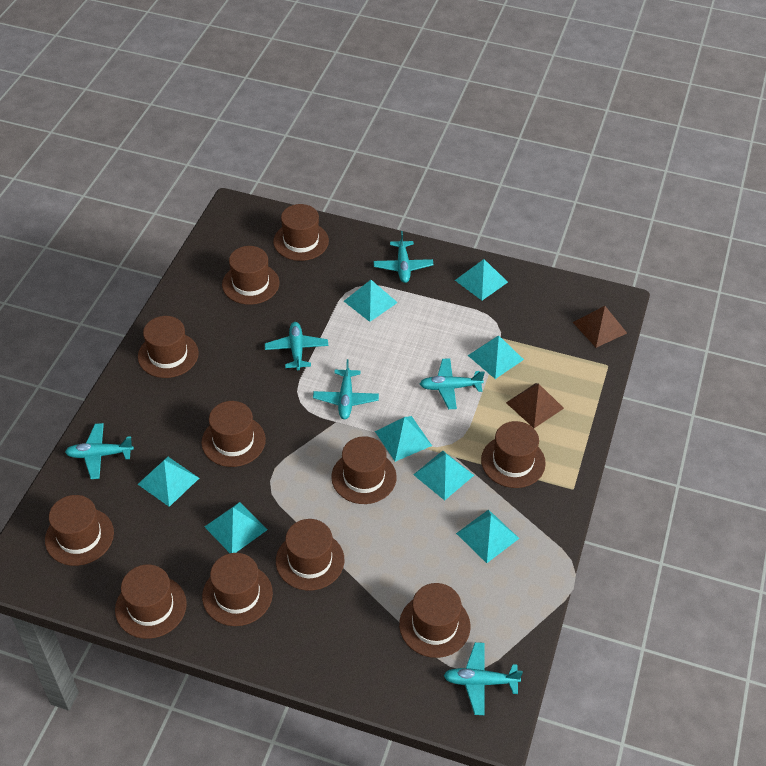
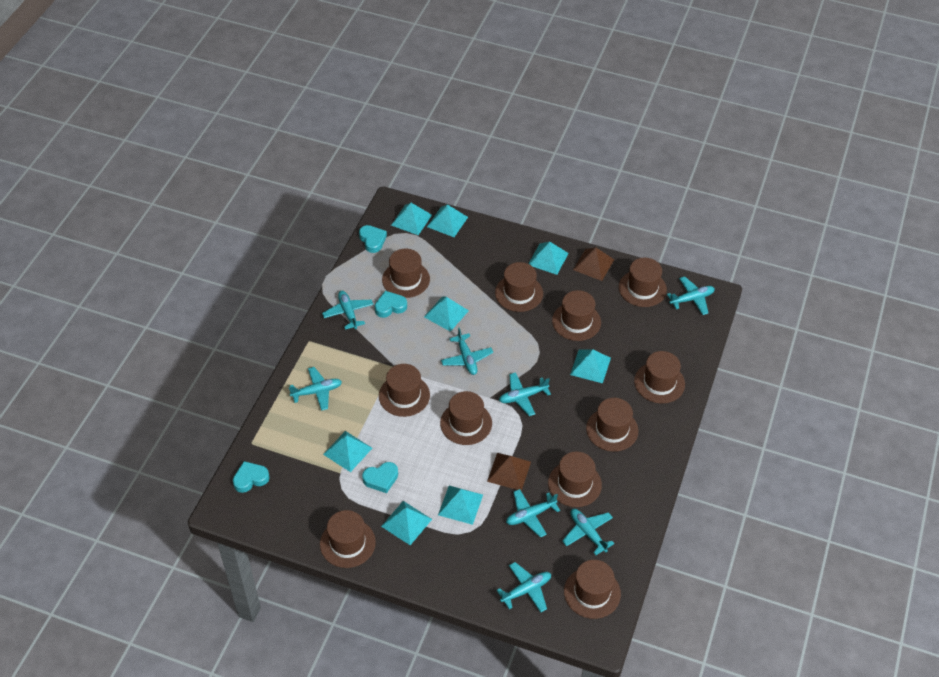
turquoise heart: none = 0 -> [233,461,270,493] [359,225,387,253] [362,462,398,493] [375,291,407,318] = 4
turquoise plane: [65,423,134,479] [265,322,328,370] [313,359,379,419] [374,231,433,283] [420,358,485,409] [443,642,523,715] = 6 -> [289,367,342,411] [322,291,374,330] [441,327,493,375] [497,562,551,612] [499,372,551,416] [506,489,560,537] [562,509,615,555] [667,276,715,315] = 8

